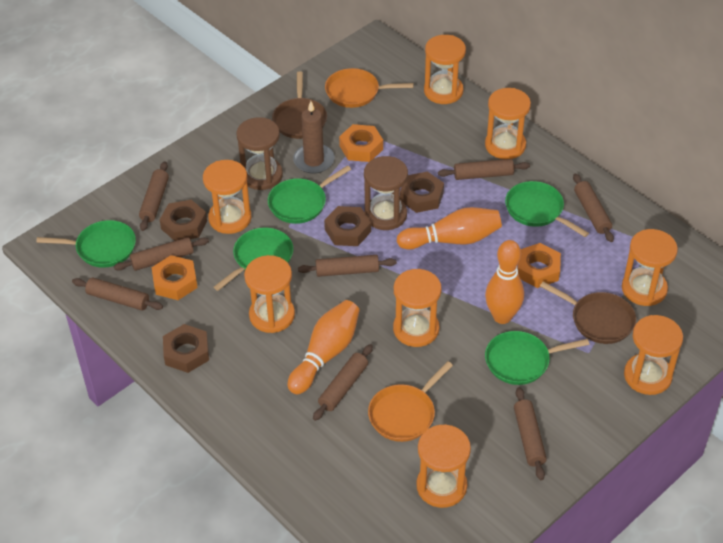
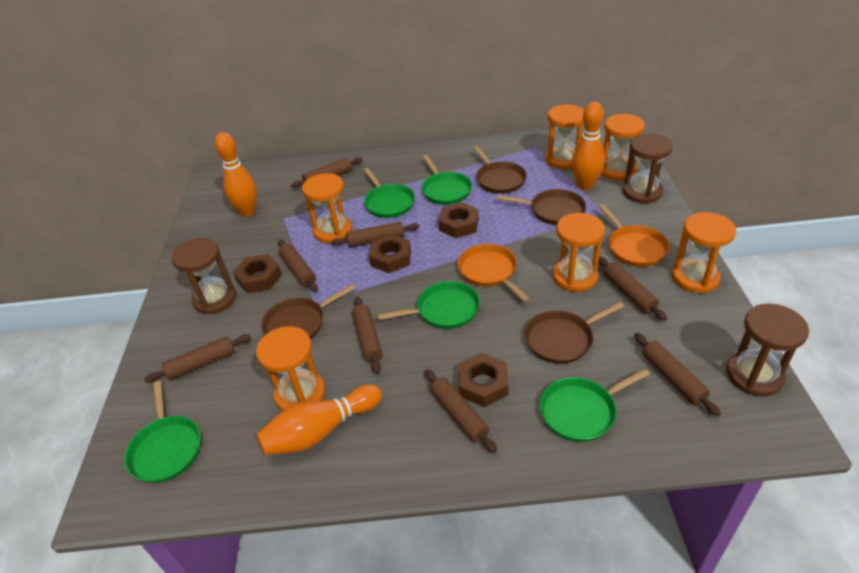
brown candle: [293,101,335,174] = 1 -> none = 0
brown hourglass: [236,117,283,190] [364,156,408,230] = 2 -> [171,238,236,314] [623,133,673,203] [726,304,809,397] = 3
brown pan: [272,71,327,139] [540,282,636,344] = 2 -> [261,284,356,339] [473,145,527,194] [497,189,586,225] [525,302,624,364] = 4
orange hourglass: [203,160,252,234] [244,255,295,333] [393,269,441,347] [416,424,471,508] [424,35,466,104] [485,88,531,159] [622,229,678,306] [624,315,683,395] = 8 -> [256,326,325,411] [302,173,352,243] [545,104,584,169] [553,213,605,292] [601,114,645,181] [672,212,736,293] = 6
orange nut: [151,255,198,300] [339,124,383,162] [517,243,561,288] = 3 -> none = 0

